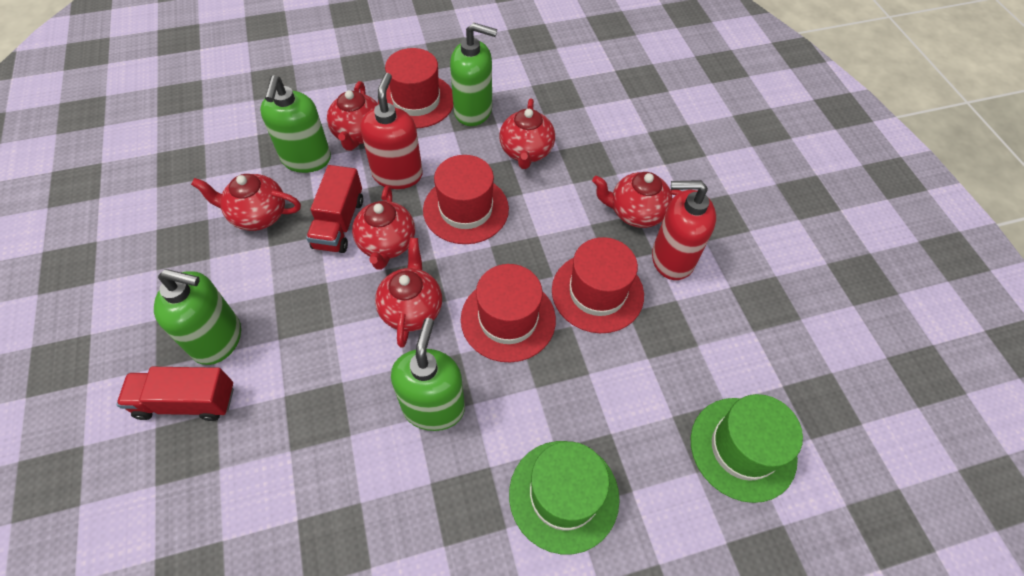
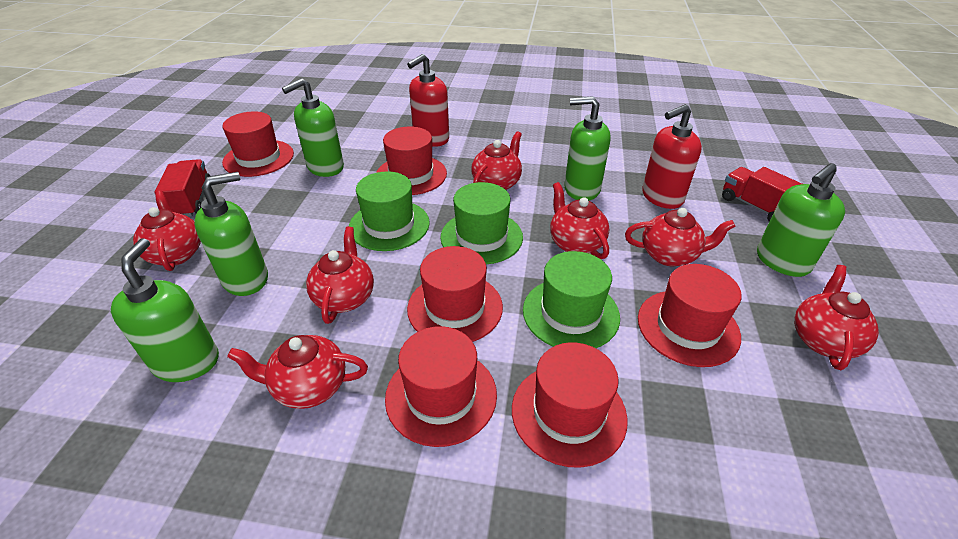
green hat: [509,441,620,554] [691,394,803,503] = 2 -> [349,171,430,251] [440,182,523,264] [523,251,620,348] = 3
green soap dispenser: [154,269,241,365] [260,75,331,173] [391,318,465,431] [450,23,497,126] = 4 -> [111,238,219,382] [194,172,268,296] [282,78,344,177] [564,96,611,201] [757,163,845,277] = 5
red hat: [378,48,453,128] [423,155,509,244] [461,264,556,363] [552,237,644,333] = 4 -> [222,111,294,177] [376,126,447,195] [385,326,497,447] [407,246,503,342] [512,342,628,468] [638,264,742,367] = 6
red teapot: [191,174,301,231] [327,81,378,150] [352,186,415,270] [375,238,442,348] [500,98,555,169] [592,172,682,228] = 6 -> [133,191,201,271] [227,335,368,409] [306,227,374,324] [471,131,522,190] [550,182,609,259] [625,208,735,266] [794,265,879,370] = 7

